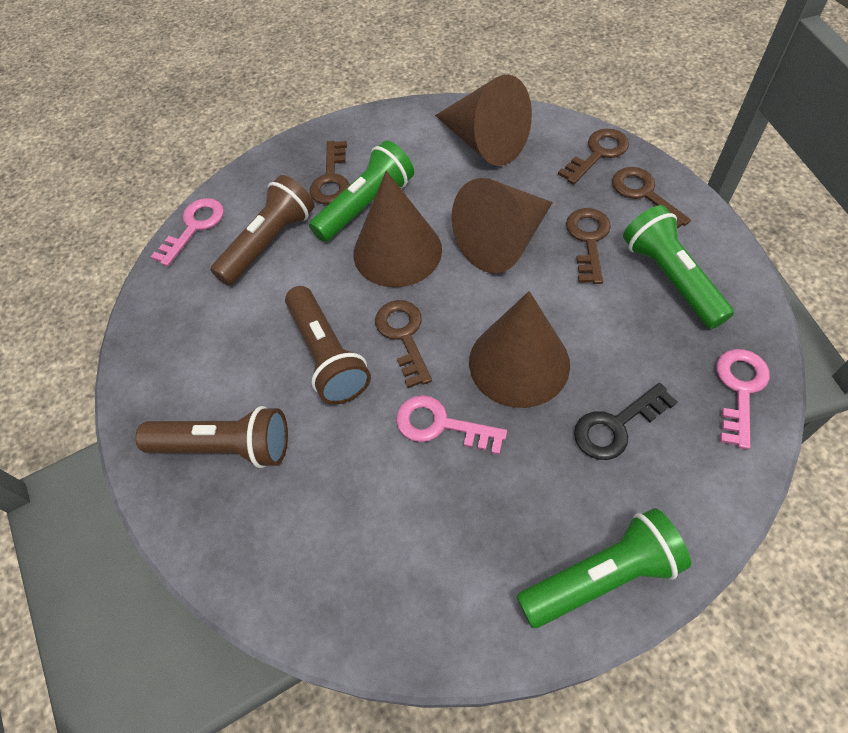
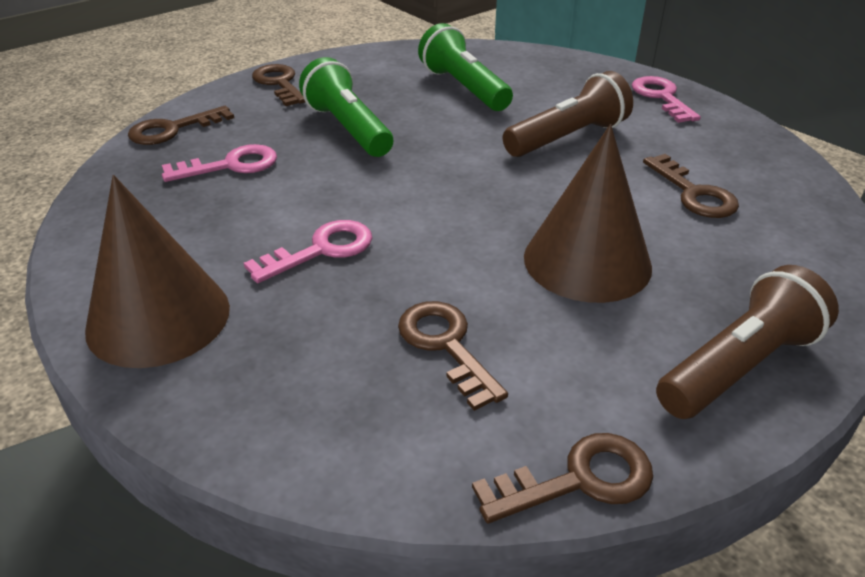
black key: [574,383,677,460] = 1 -> none = 0
brown cone: [354,171,442,287] [435,75,532,166] [451,178,553,273] [469,291,570,408] = 4 -> [85,175,230,368] [524,124,652,303] = 2
brown flashlight: [135,406,288,468] [210,175,314,286] [285,286,371,405] = 3 -> [503,71,633,157] [656,265,839,419] = 2
green flashlight: [309,140,414,242] [516,508,691,628] [623,205,734,329] = 3 -> [299,57,393,157] [418,23,513,111] = 2

